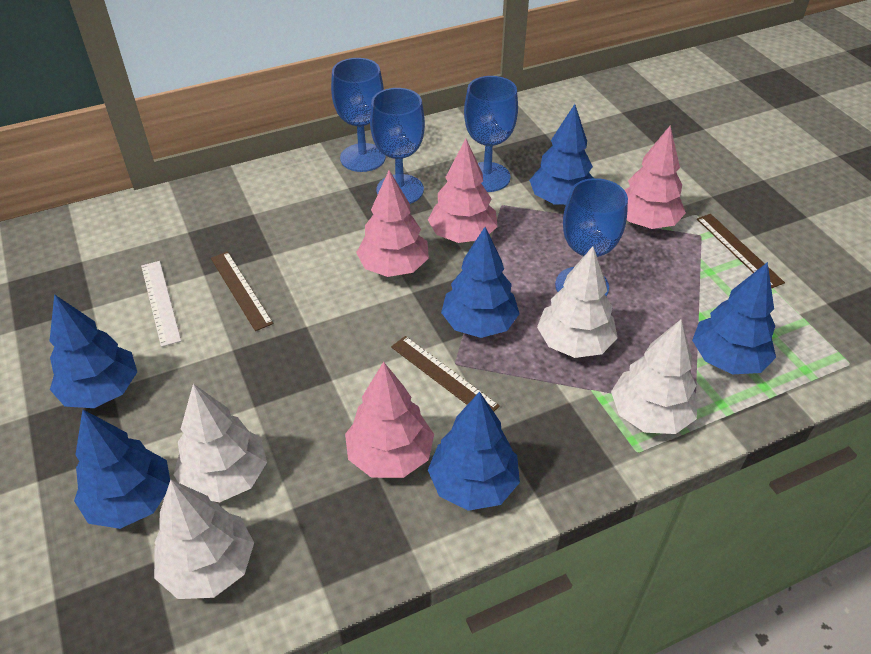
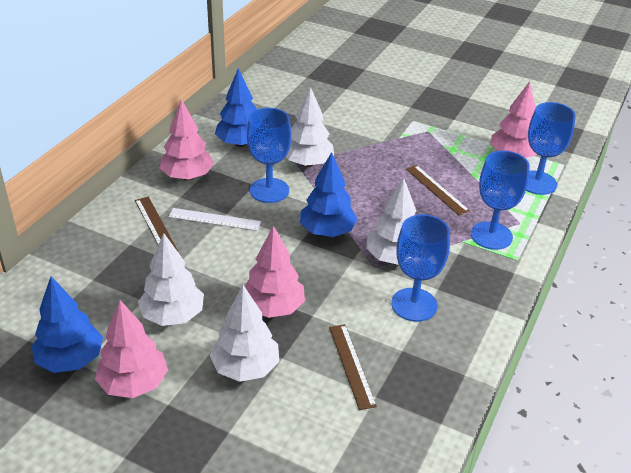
blue tree: [49,294,137,408] [74,410,170,529] [428,391,520,511] [441,227,520,338] [529,104,593,205] [692,262,776,374] = 6 -> [32,276,103,373] [215,68,258,147] [300,152,358,237] = 3

